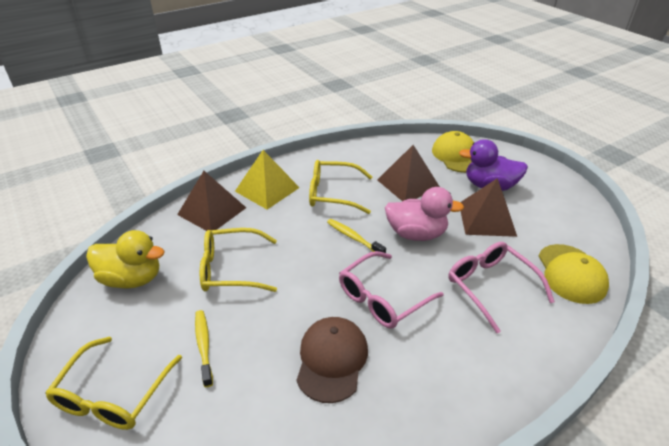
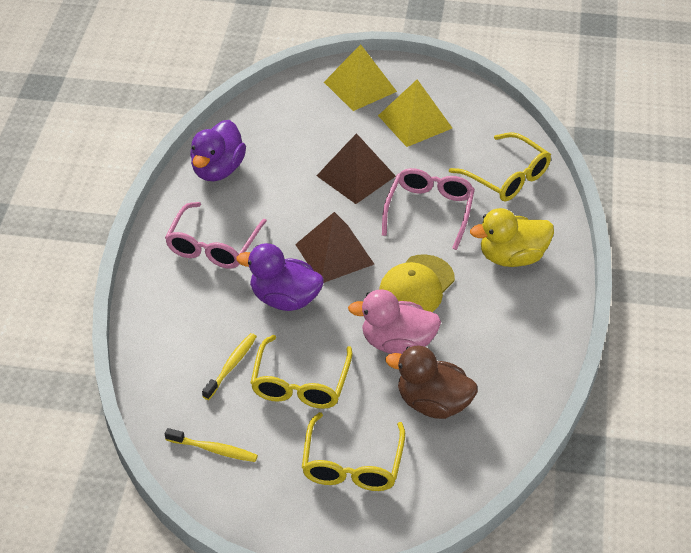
brown cap: [296,317,368,403] = 1 -> none = 0
brown duck: none = 0 -> [386,345,478,419] = 1
brown pyramid: [177,171,246,231] [378,145,440,201] [460,178,517,237] = 3 -> [295,212,374,283] [316,133,396,204] = 2
purple duck: [459,139,528,191] = 1 -> [190,120,246,181] [237,243,324,311] = 2
yellow cap: [432,131,474,173] [539,244,609,304] = 2 -> [379,254,455,312] = 1
yellow pyramid: [235,150,300,209] = 1 -> [324,44,397,111] [378,79,452,147] = 2

